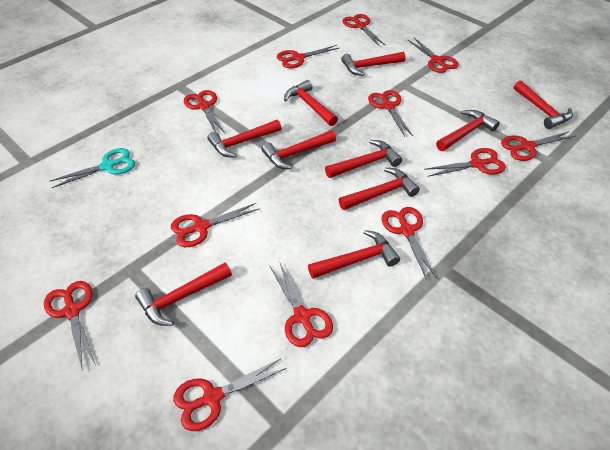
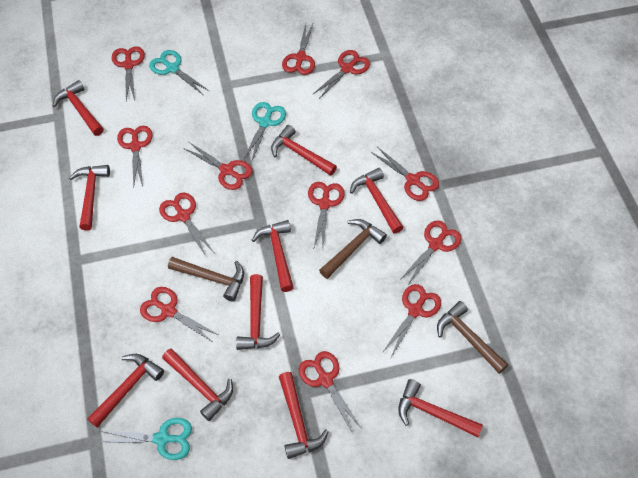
brown hammer: none = 0 -> [168,257,244,302] [319,219,387,279] [437,301,508,374] = 3
turquoise scissors: [49,148,135,188] = 1 -> [99,418,192,460] [149,50,209,95] [243,102,286,163] = 3

